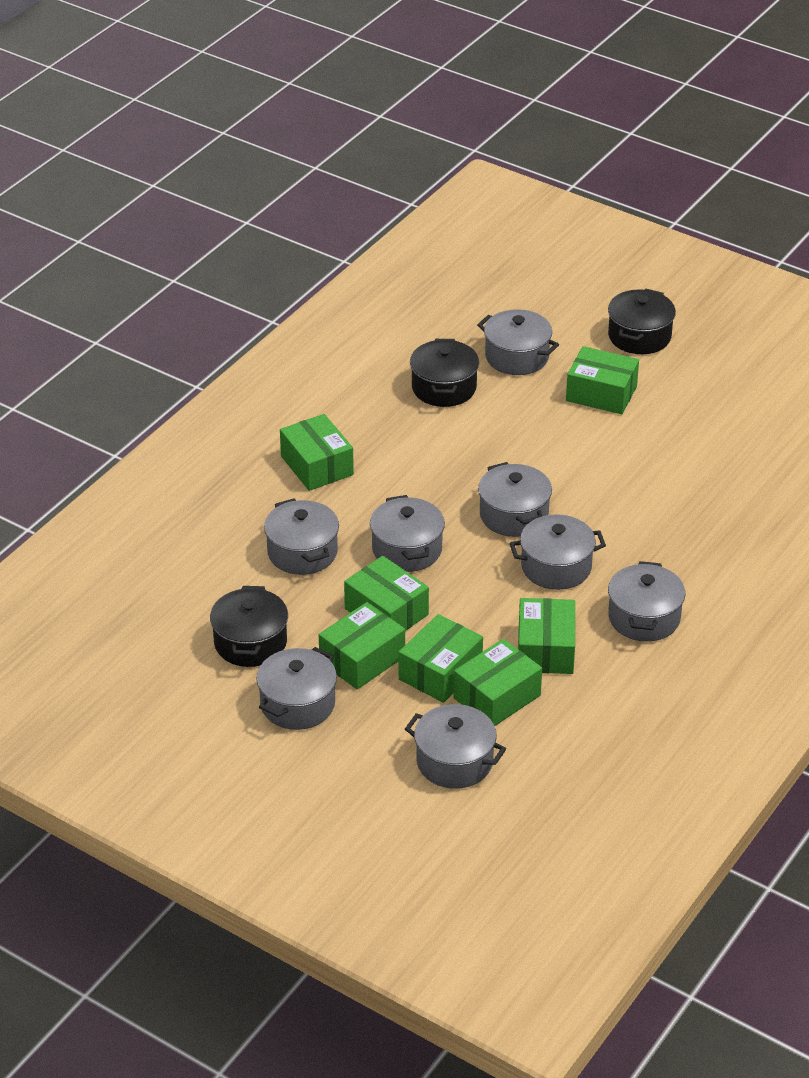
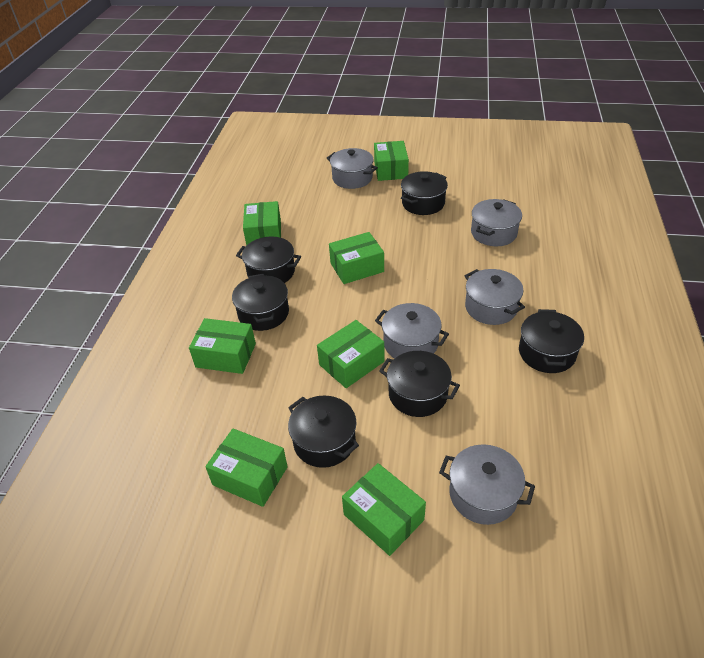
black pot: [210,586,288,667] [410,339,479,407] [608,288,676,354] = 3 -> [232,273,289,331] [236,237,301,283] [288,396,359,468] [379,351,460,417] [401,171,448,215] [519,309,584,373] = 6
grey pot: [256,647,337,730] [264,498,339,575] [370,495,445,572] [405,704,506,789] [477,309,559,375] [478,462,552,537] [510,514,606,590] [608,561,685,642] = 8 -> [327,148,378,189] [375,303,449,359] [439,444,535,525] [465,269,525,325] [471,199,522,246] = 5

